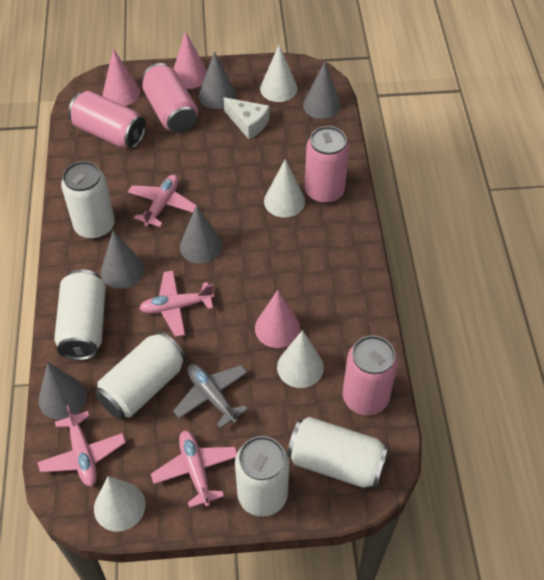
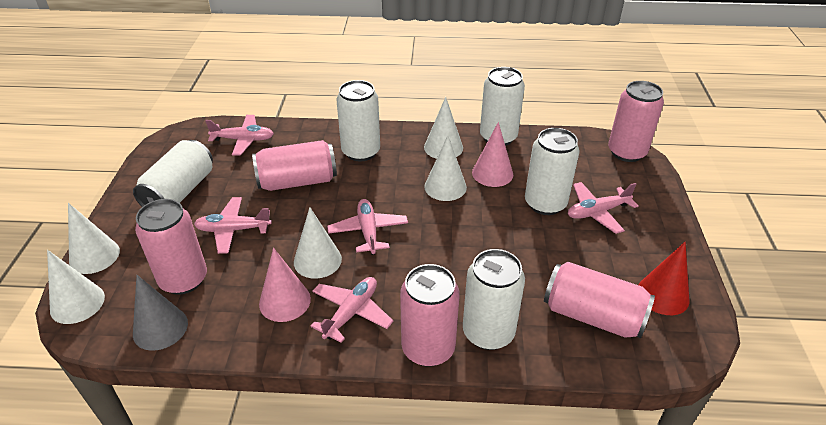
grey cone: [39,362,87,420] [101,230,144,289] [180,205,222,264] [199,51,236,109] [303,61,341,119] = 5 -> [133,275,188,351] = 1
grey plane: [173,364,248,429] = 1 -> none = 0
pink can: [68,91,146,149] [142,63,198,133] [305,126,349,204] [343,335,398,415] = 4 -> [135,199,207,295] [252,140,337,191] [400,264,460,367] [544,262,655,339] [608,81,664,162] = 5
pink cone: [103,49,140,106] [174,31,207,89] [255,290,300,348] = 3 -> [259,248,311,322] [472,122,513,187] = 2
pink plane: [37,405,126,487] [128,175,196,227] [139,271,214,337] [151,431,237,508] = 4 -> [194,197,272,254] [205,115,274,155] [311,277,393,343] [327,199,408,255] [568,182,639,234] = 5
red cone: none = 0 -> [638,242,690,315] = 1
white cheese: [224,97,270,139] = 1 -> none = 0
white cone: [94,476,145,532] [260,45,297,102] [264,159,305,218] [277,330,324,388] = 4 -> [47,250,105,324] [68,203,120,274] [294,207,342,279] [424,97,463,159] [424,135,467,201] = 5

